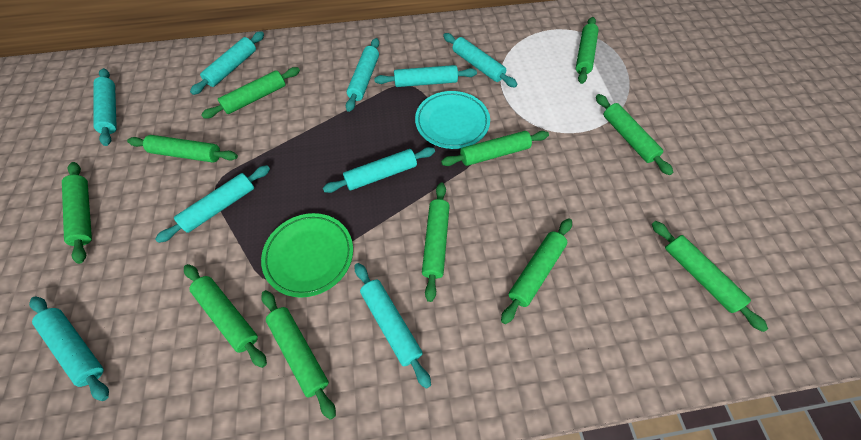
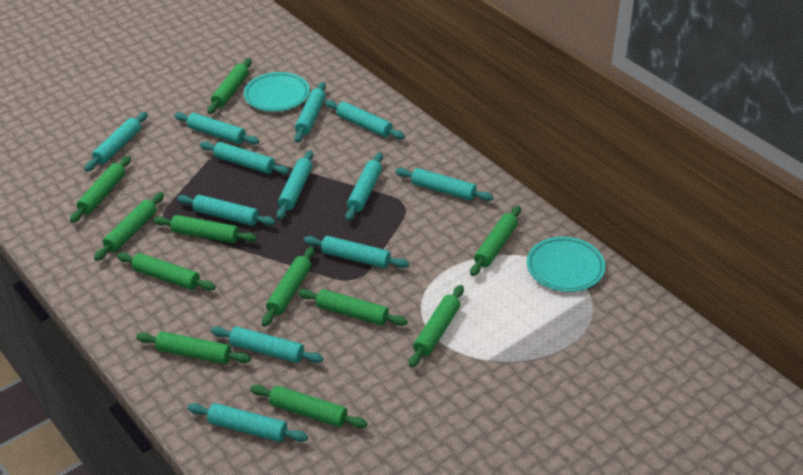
green plate: [261,213,353,298] = 1 -> none = 0
turquoise plate: [415,91,490,149] = 1 -> [244,72,310,112] [527,237,605,292] = 2
turquoise rolling pin: [29,296,109,401] [94,68,117,146] [155,165,270,243] [190,31,264,95] [323,147,435,193] [346,38,379,112] [355,263,431,389] [374,65,477,87] [443,33,518,87] = 9 -> [84,112,148,171] [174,112,259,145] [177,195,275,226] [187,403,308,442] [200,142,289,174] [211,326,323,363] [277,150,313,220] [294,82,326,143] [304,236,409,268] [325,100,405,139] [345,152,383,221] [395,168,494,201] = 12

